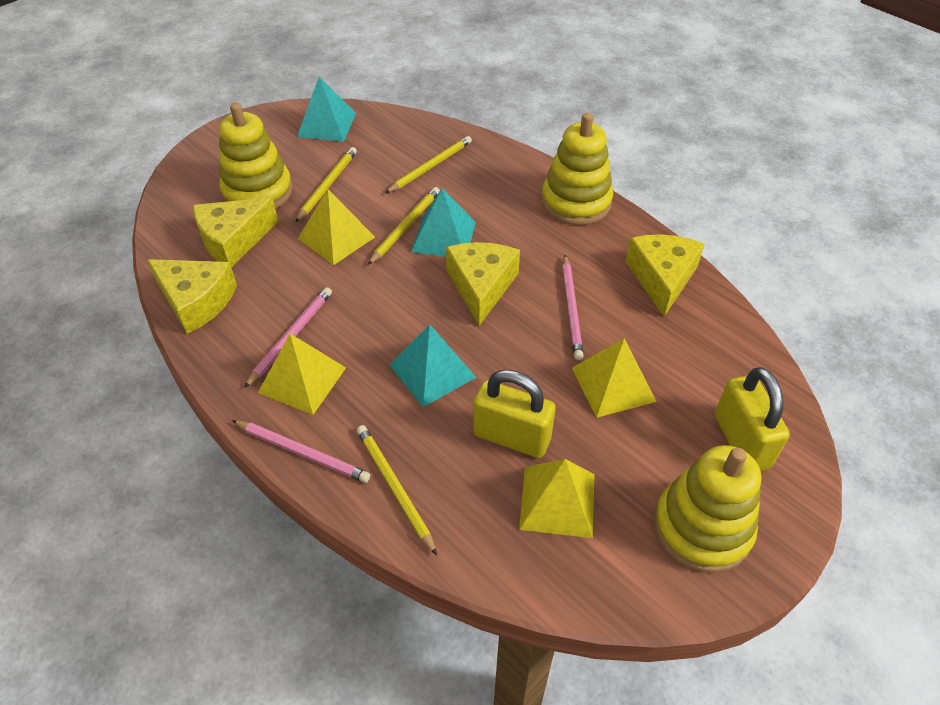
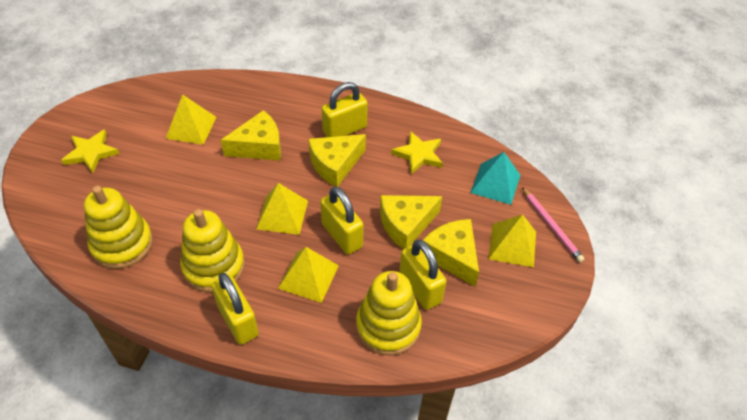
pink pencil: [232,420,370,483] [244,287,332,388] [562,255,584,360] = 3 -> [522,187,584,262] = 1
turquoise pyramid: [297,77,356,142] [389,324,477,407] [411,188,476,257] = 3 -> [470,152,520,205] = 1
yellow padlock: [473,369,556,458] [715,367,790,471] = 2 -> [211,273,259,345] [320,186,364,254] [322,82,368,137] [399,239,447,310] = 4
yellow pencil: [295,147,357,222] [357,425,437,555] [368,187,440,265] [385,136,472,193] = 4 -> none = 0
yellow star: none = 0 -> [61,129,119,173] [391,131,443,174] = 2

